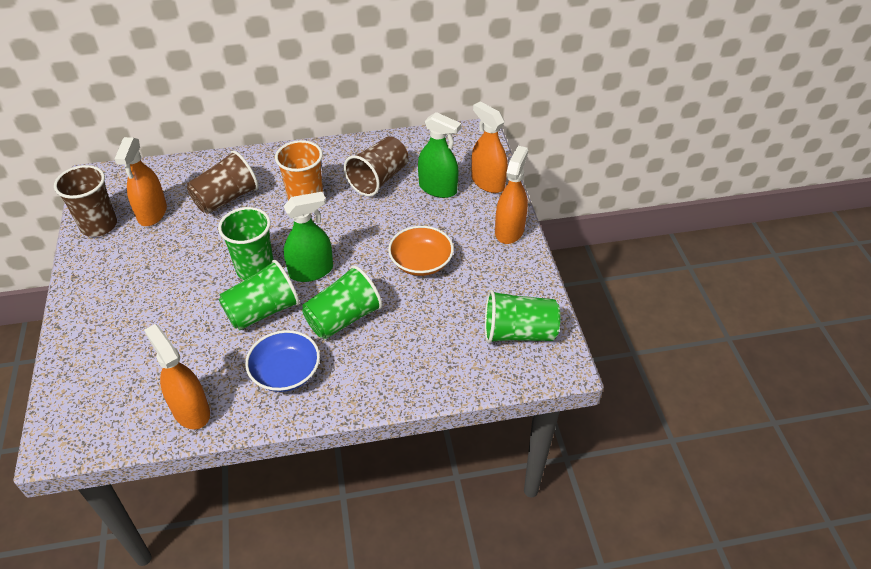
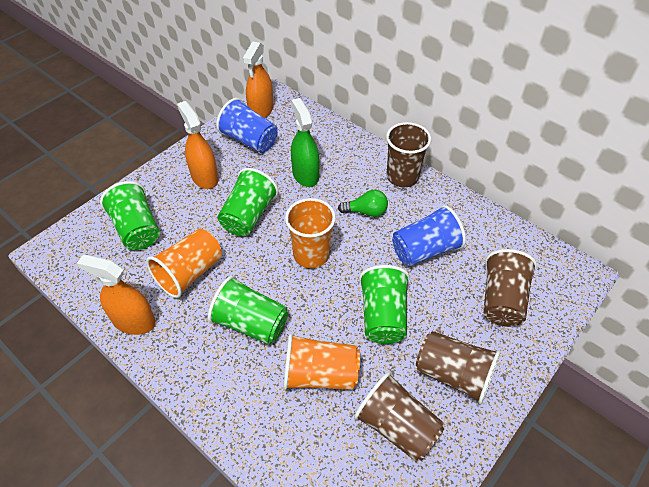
blue bowl: [245,330,320,392] = 1 -> none = 0
blue cup: none = 0 -> [216,98,277,153] [392,205,466,266] = 2
brown cup: [54,165,117,237] [187,150,259,214] [344,136,408,197] = 3 -> [354,372,445,461] [386,122,431,187] [416,331,500,404] [483,249,537,327] = 4
green light bulb: none = 0 -> [338,190,388,217] = 1
green spray bottle: [284,192,333,282] [418,112,461,198] = 2 -> [291,98,320,187] = 1
orange bowl: [388,226,454,276] = 1 -> none = 0
orange cup: [275,140,323,200] = 1 -> [146,229,222,298] [283,333,360,390] [285,198,336,268] = 3
orange spray bottle: [115,137,167,226] [144,324,210,430] [471,102,508,193] [495,146,528,244] = 4 -> [77,255,156,335] [177,101,218,189] [243,42,273,118] = 3

